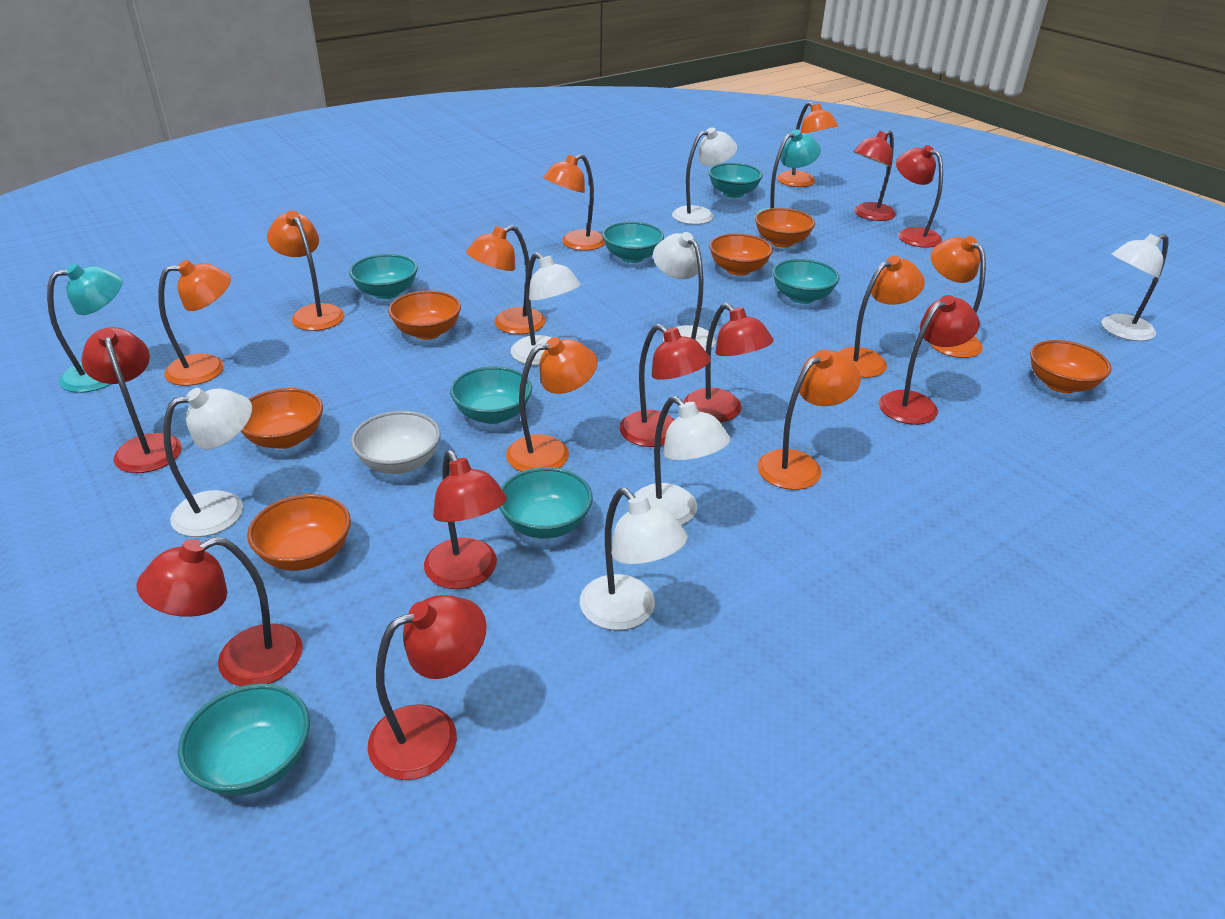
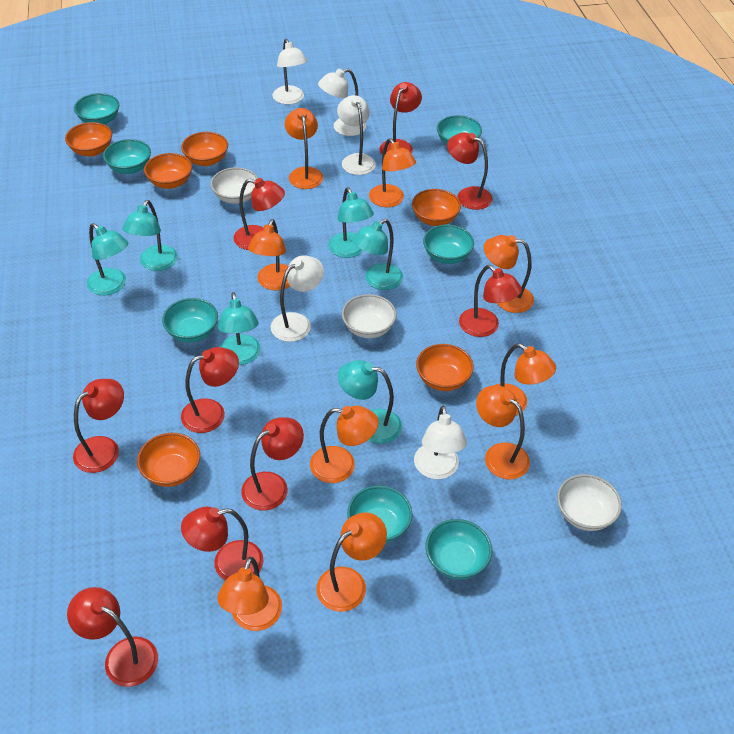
turquoise lamp: [47,264,123,393] [754,129,821,218] = 2 -> [87,223,128,295] [123,200,178,271] [218,292,260,365] [329,187,374,258] [338,360,402,444] [352,219,403,290] = 6
white bowl: [351,411,440,474] = 1 -> [211,167,258,204] [342,294,397,338] [557,474,622,531] = 3
white lamp: [163,388,252,537] [511,252,581,365] [580,488,688,630] [634,396,731,525] [653,232,715,351] [672,127,737,225] [1101,234,1169,341] = 7 -> [271,255,324,342] [272,39,307,105] [318,69,366,136] [337,95,376,175] [414,405,467,479] = 5

